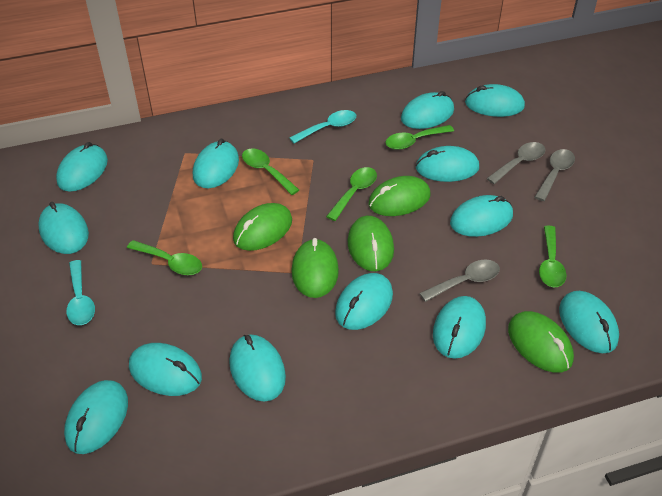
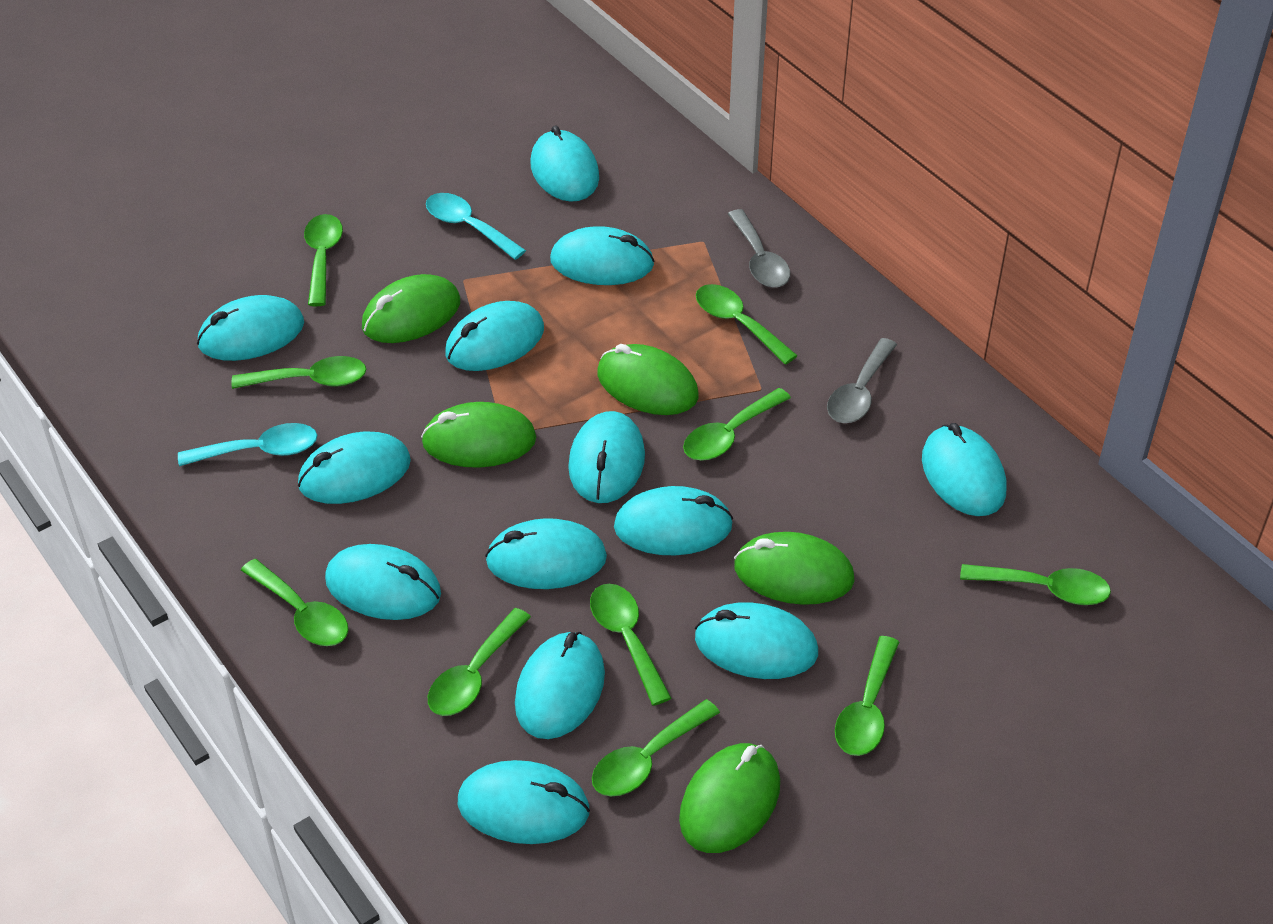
green spoon: [127,240,202,275] [242,148,299,195] [326,167,377,221] [385,125,454,150] [539,226,567,287] = 5 -> [231,356,366,389] [241,559,348,646] [304,214,343,306] [428,608,531,716] [590,584,671,706] [592,699,720,796] [683,388,791,460] [696,284,798,365] [835,636,899,756] [960,564,1111,605] = 10
grey spoon: [419,259,500,302] [486,142,545,184] [535,149,575,201] = 3 -> [728,209,790,288] [827,338,897,423] = 2

